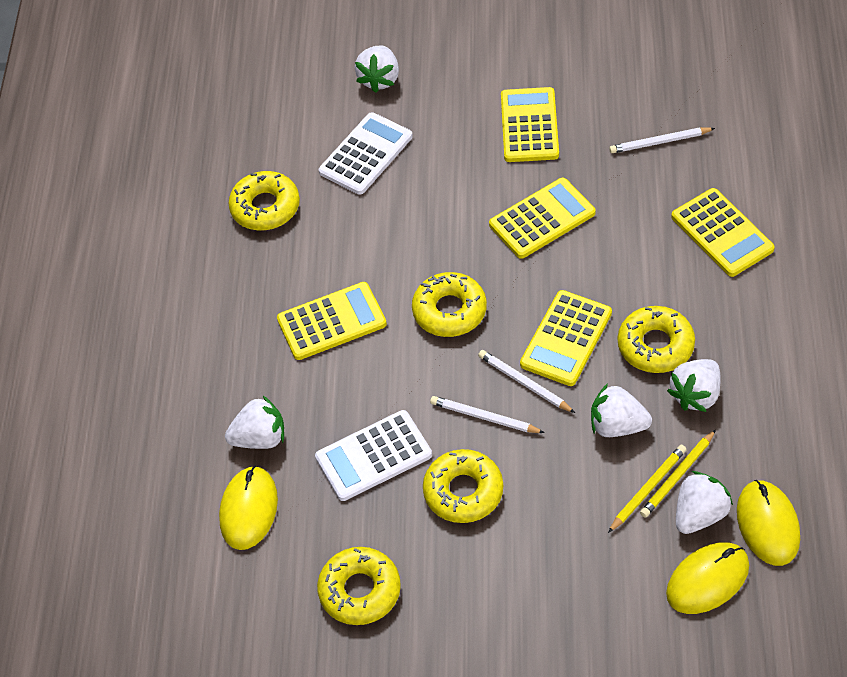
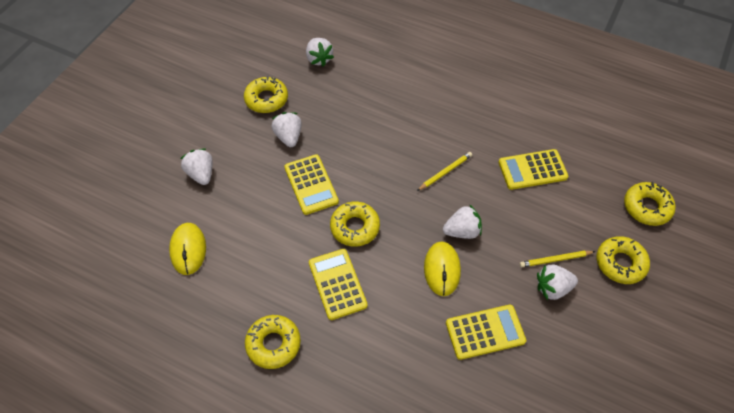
white calculator: [315,410,432,501] [319,112,413,195] = 2 -> none = 0
white pencil: [430,396,545,433] [478,350,575,413] [609,127,715,153] = 3 -> none = 0
yellow calculator: [277,282,387,360] [489,178,596,259] [501,87,559,162] [520,290,612,386] [671,188,775,277] = 5 -> [284,154,339,215] [309,249,368,320] [446,305,526,360] [498,149,568,190] = 4
yellow mouse: [219,466,278,550] [666,542,749,614] [737,480,800,566] = 3 -> [169,223,206,275] [424,241,461,296] = 2

